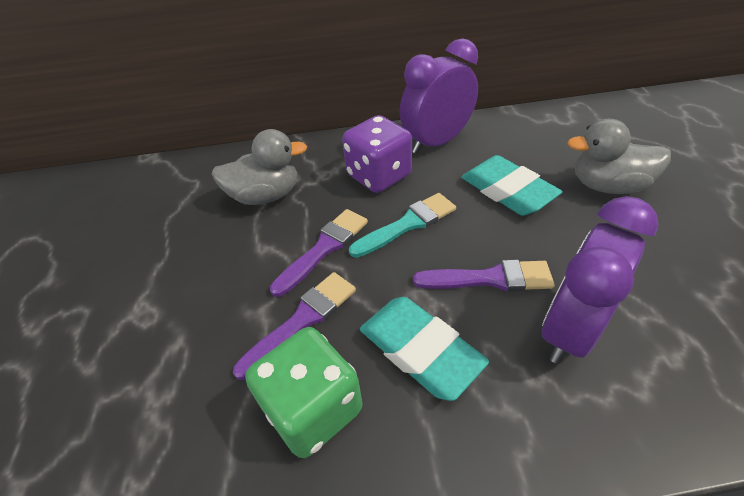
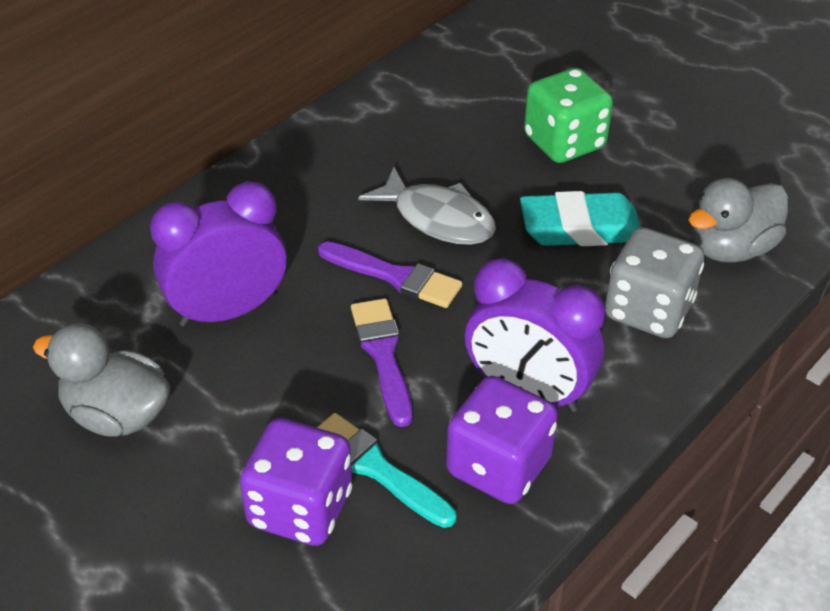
grey dice: none = 0 -> [605,227,704,338] = 1
grey fish: none = 0 -> [358,167,496,245] = 1
purple brush: [233,272,356,380] [270,209,368,297] [413,260,555,292] = 3 -> [318,242,462,308] [351,298,412,427] = 2
purple dice: [342,115,412,193] = 1 -> [240,418,352,546] [446,376,558,504] = 2
turquoise eraser: [360,297,489,401] [461,155,563,216] = 2 -> [520,191,641,246] = 1

